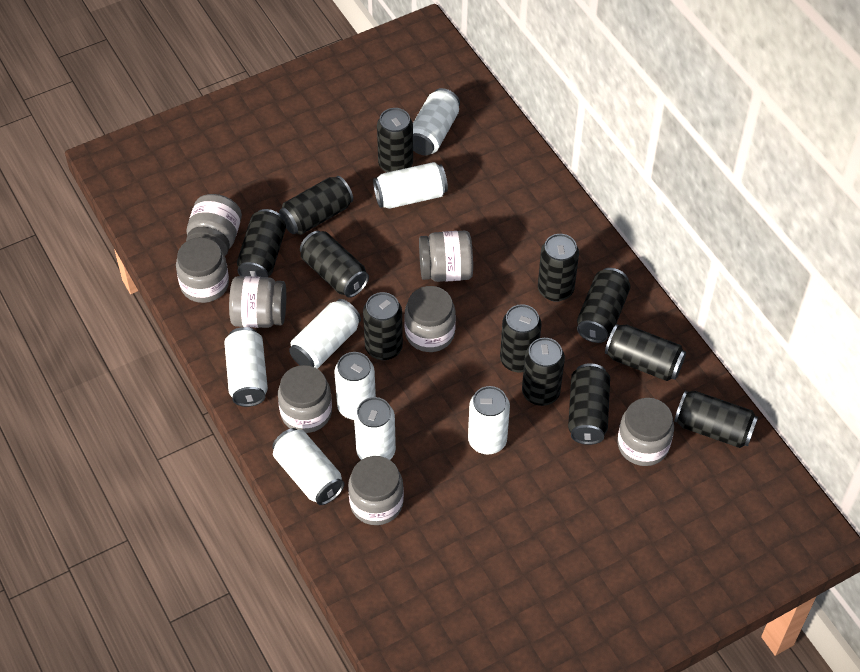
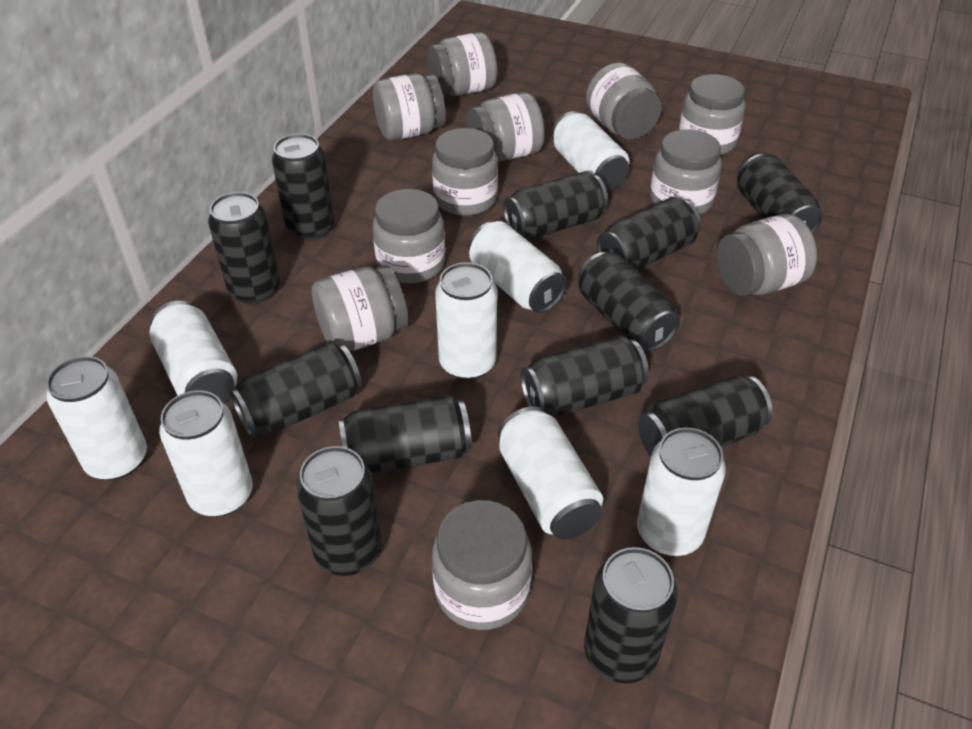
grey jar: [176,237,229,303] [186,194,242,256] [229,276,286,328] [278,365,332,433] [348,456,404,525] [404,286,456,352] [419,231,473,282] [617,398,674,466] = 8 -> [312,265,408,351] [373,73,446,141] [373,189,445,284] [427,32,497,96] [432,128,498,216] [432,500,532,630] [467,92,545,162] [586,63,662,140] [650,129,722,215] [679,74,745,155] [717,214,817,296] = 11

